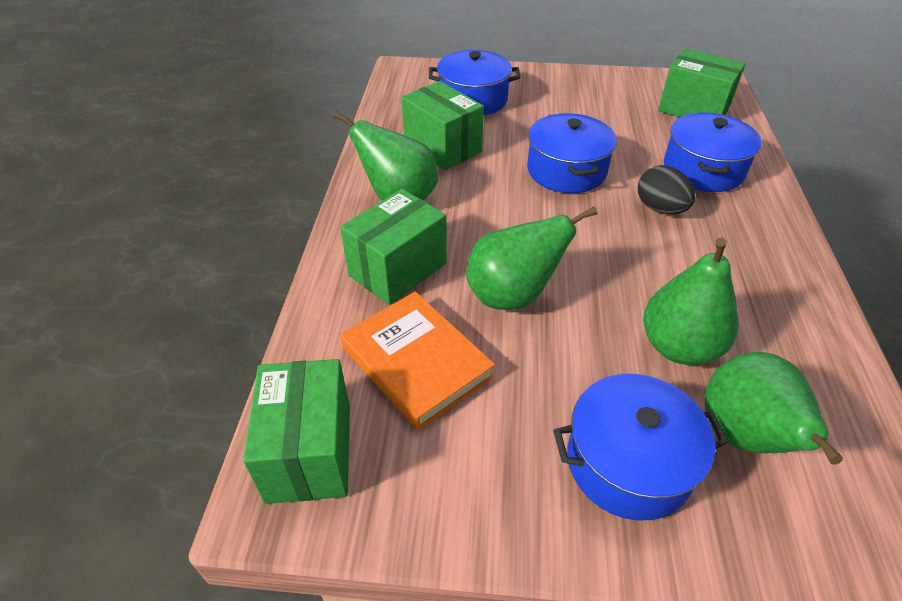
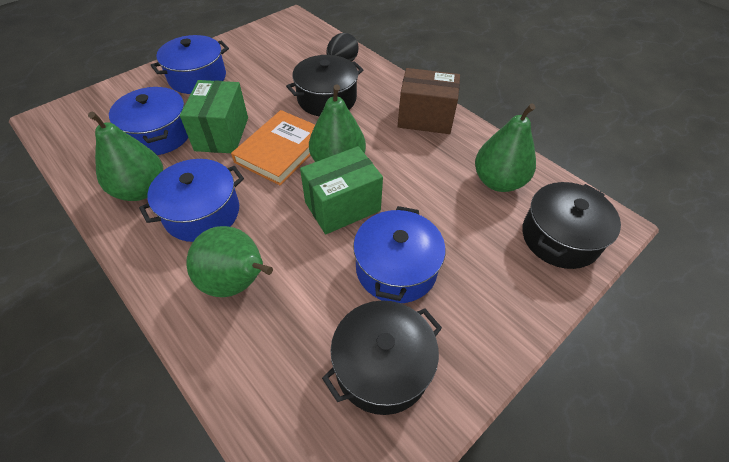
black pot: none = 0 -> [286,55,363,116] [322,300,442,415] [522,182,621,269] = 3
brown box: none = 0 -> [398,68,460,134] = 1
green box: [243,359,350,504] [340,189,447,305] [402,81,484,170] [658,49,745,117] = 4 -> [180,80,248,153] [300,146,383,234] = 2

